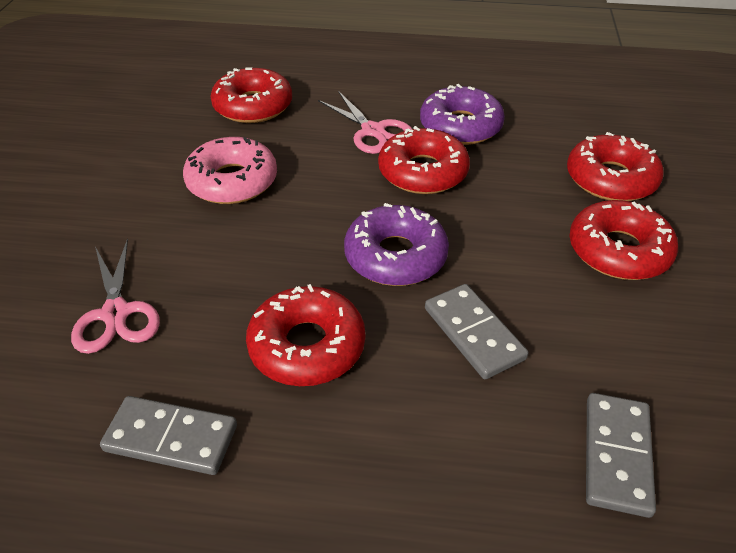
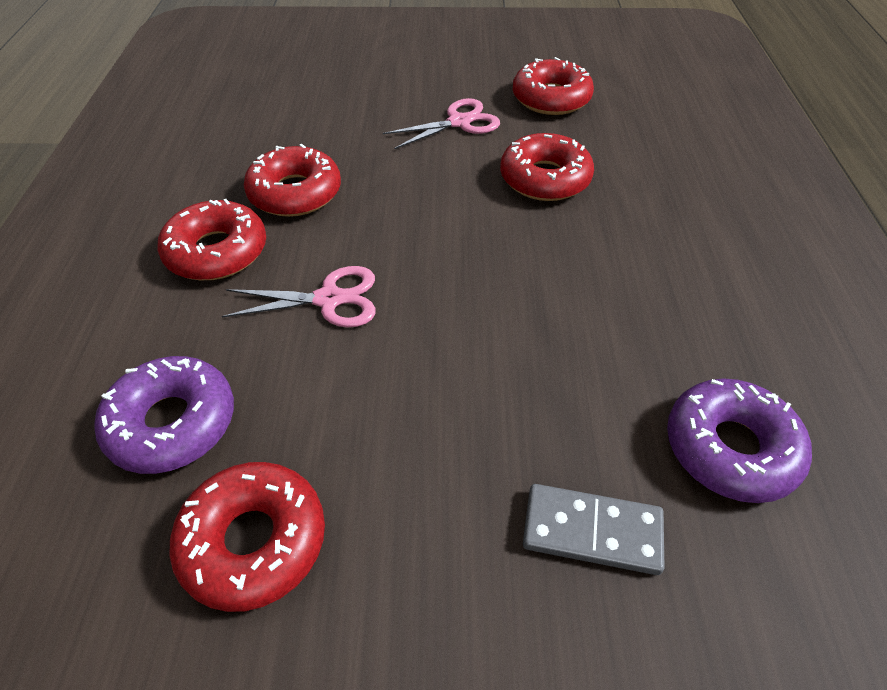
grey domino: [100,396,237,475] [425,284,528,379] [586,393,656,518] = 3 -> [523,484,665,575] = 1
pink donut: [183,137,277,204] = 1 -> none = 0

